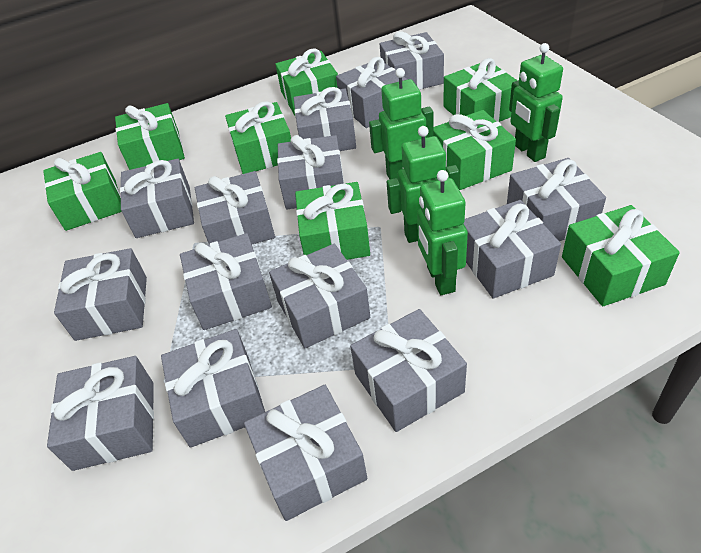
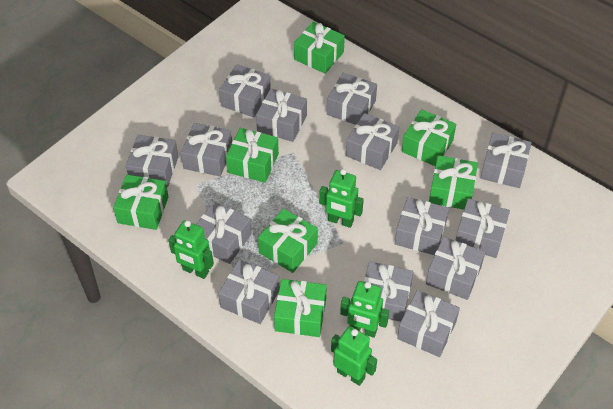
green gift: [43,152,122,231] [115,103,185,170] [225,101,291,174] [275,49,338,116] [295,182,370,260] [433,110,516,190] [443,58,518,122] [562,205,680,306] = 8 -> [113,175,169,230] [226,128,279,183] [258,209,318,273] [274,279,327,337] [294,22,345,74] [402,109,456,166] [429,155,478,210] = 7
grey gift: [47,356,154,471] [54,248,147,341] [120,159,194,238] [161,329,265,448] [180,233,272,330] [195,171,275,244] [244,385,368,521] [269,244,370,348] [277,135,344,209] [294,87,356,151] [336,57,408,128] [350,309,467,432] [380,31,444,90] [464,200,561,299] [507,158,606,241] = 15 -> [126,135,179,188] [181,123,232,176] [196,202,252,264] [218,259,280,324] [219,64,271,117] [256,88,307,142] [327,73,377,125] [346,113,399,170] [363,262,413,322] [395,197,449,255] [397,290,460,357] [426,237,485,300] [455,199,510,258] [480,133,532,188] = 14

